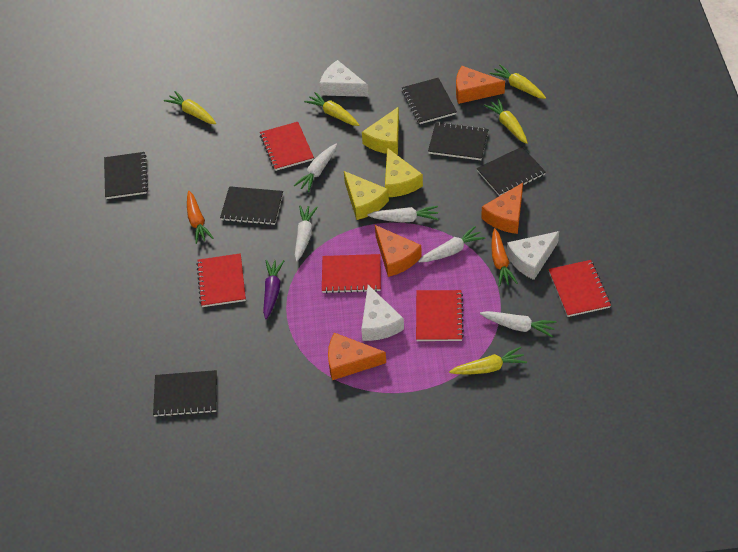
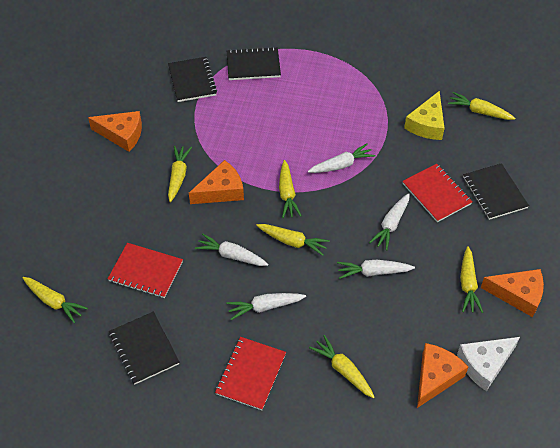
black notebook: [104,152,148,199] [153,370,217,417] [220,186,283,225] [402,78,457,124] [428,122,489,160] [476,147,546,196] = 6 -> [109,312,180,385] [168,57,217,102] [227,47,281,80] [463,163,529,220] = 4
orange carrot: [187,191,214,244] [491,228,518,287] = 2 -> none = 0
purple carrot: [263,260,284,319] = 1 -> none = 0
red notebook: [196,253,246,307] [260,122,314,171] [322,254,381,293] [416,290,464,341] [549,260,611,317] = 5 -> [108,243,183,298] [215,337,286,410] [402,164,473,222] = 3
white cheese: [320,60,369,97] [361,285,404,341] [507,231,559,280] = 3 -> [457,337,520,391] = 1
yellow carrot: [164,91,216,124] [304,92,359,126] [449,347,527,374] [484,99,528,144] [490,64,546,99] = 5 -> [23,277,88,323] [168,145,192,202] [256,224,330,256] [279,160,302,218] [309,335,375,398] [448,92,516,120] [460,246,483,313] = 7
yellow cheese: [344,171,389,220] [362,107,399,155] [385,148,423,197] = 3 -> [404,91,445,140] = 1

